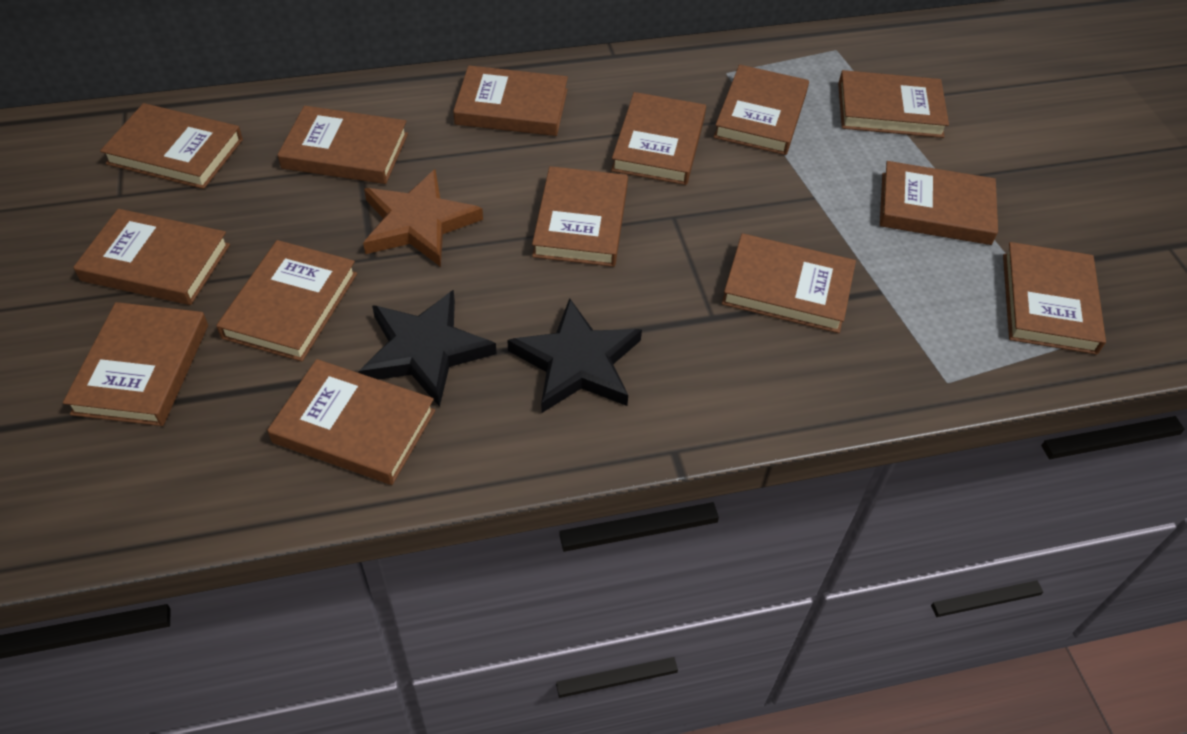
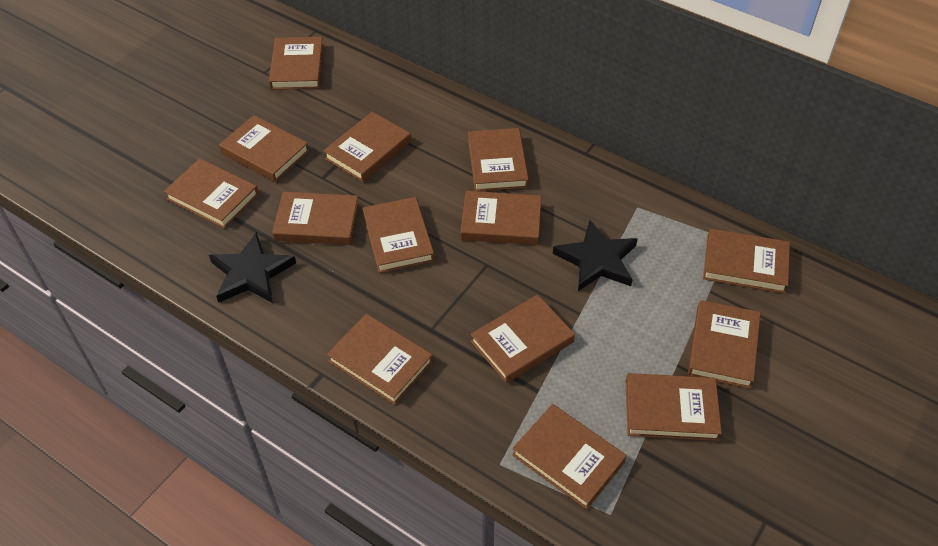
brown star: [363,169,483,267] = 1 -> none = 0

